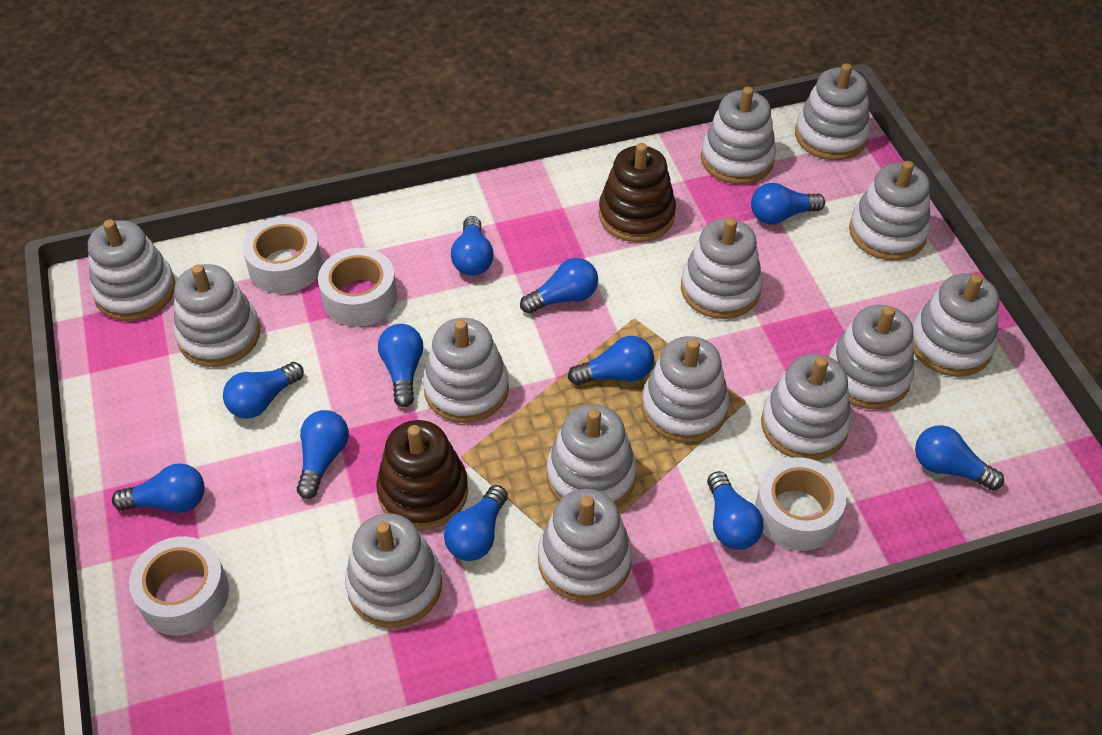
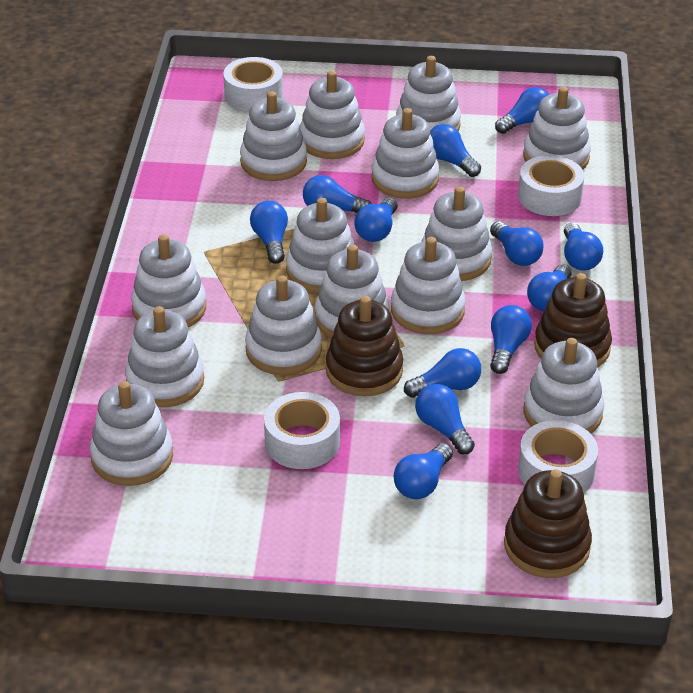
blue light bulb: [112,463,205,513] [223,362,304,419] [297,410,349,499] [378,324,424,407] [444,485,508,561] [451,216,494,276] [520,258,598,314] [568,336,654,385] [707,471,764,550] [751,183,825,224] [915,425,1004,491] = 11 -> [250,201,288,264] [303,175,372,213] [354,197,398,242] [394,443,453,499] [404,348,481,398] [415,384,475,454] [430,124,481,177] [490,221,543,266] [490,305,532,374] [495,87,550,134] [527,264,571,312] [564,223,603,270] = 12
brown stacking toy: [376,420,468,530] [599,143,676,242] = 2 -> [326,296,403,396] [504,469,592,578] [534,273,612,368] = 3

